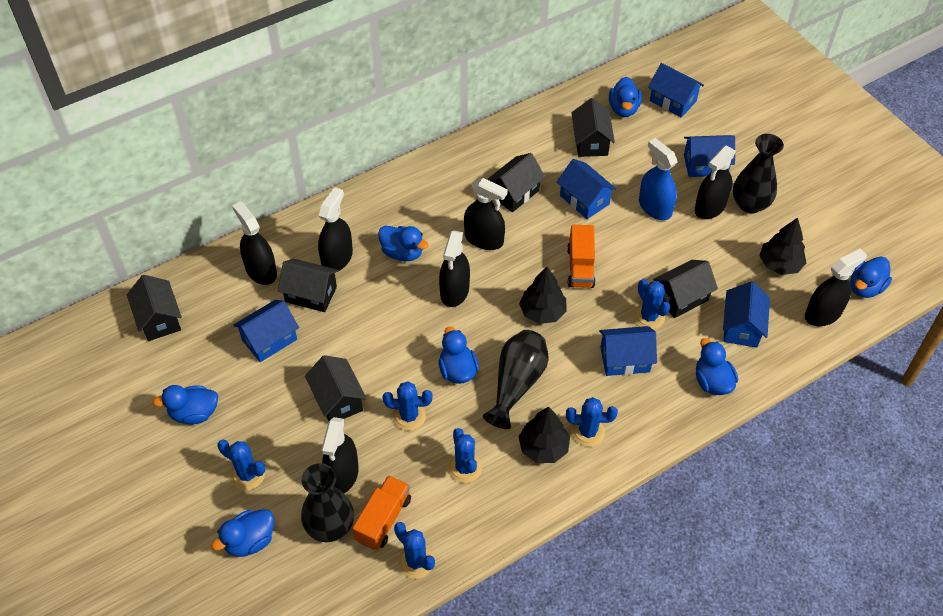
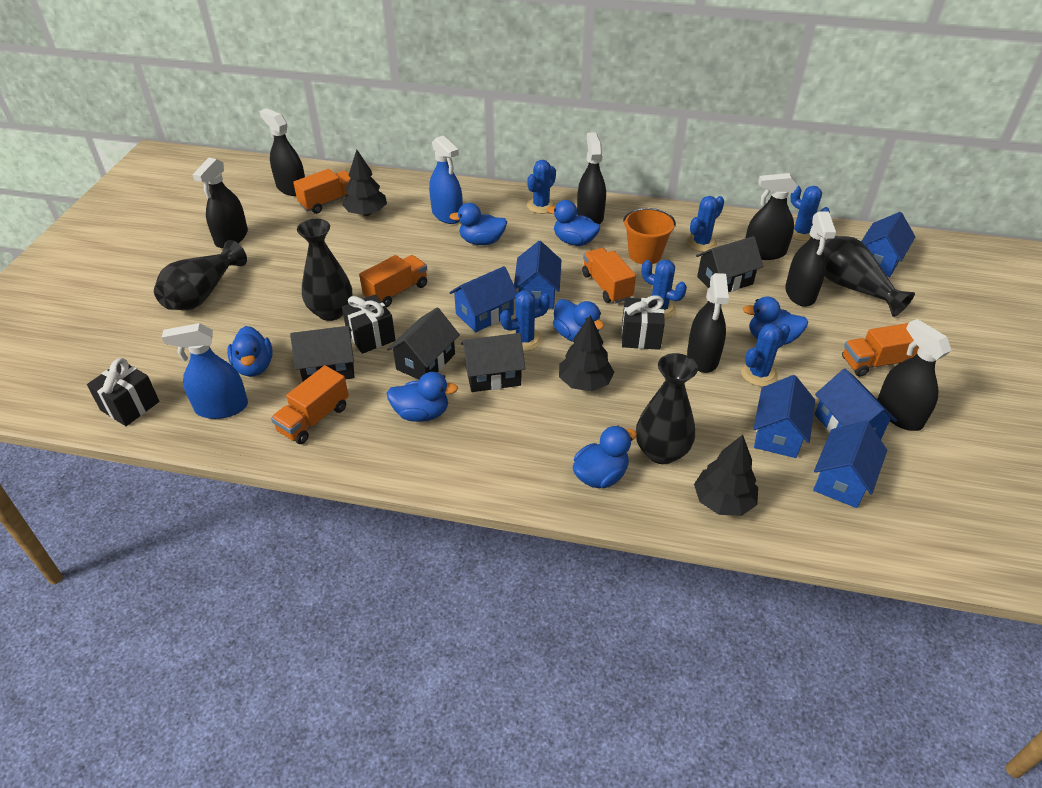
black gift: none = 0 -> [87,358,159,426] [342,294,396,354] [621,295,665,350] = 3
black house: [127,275,182,341] [278,259,339,312] [305,355,367,421] [487,153,545,212] [571,98,615,157] [653,260,718,318] = 6 -> [290,326,354,381] [387,308,460,380] [461,333,525,392] [696,236,763,292] = 4
black vase: [301,463,354,542] [483,330,549,429] [733,134,784,213] = 3 -> [154,240,247,310] [297,219,352,321] [636,353,698,464] [824,236,915,317] = 4
blue spray bottle: [639,138,677,220] = 1 -> [162,323,248,419] [429,135,463,224] = 2
orange bucket: none = 0 -> [623,208,676,264] = 1
orange truck: [352,475,411,550] [567,225,595,288] = 2 -> [271,365,349,444] [293,169,351,214] [359,255,427,307] [582,248,636,304] [842,323,919,377] = 5

